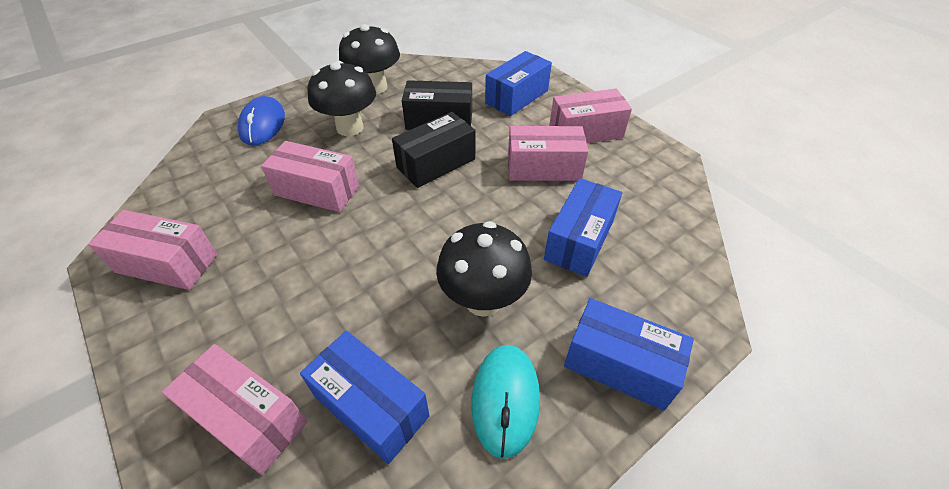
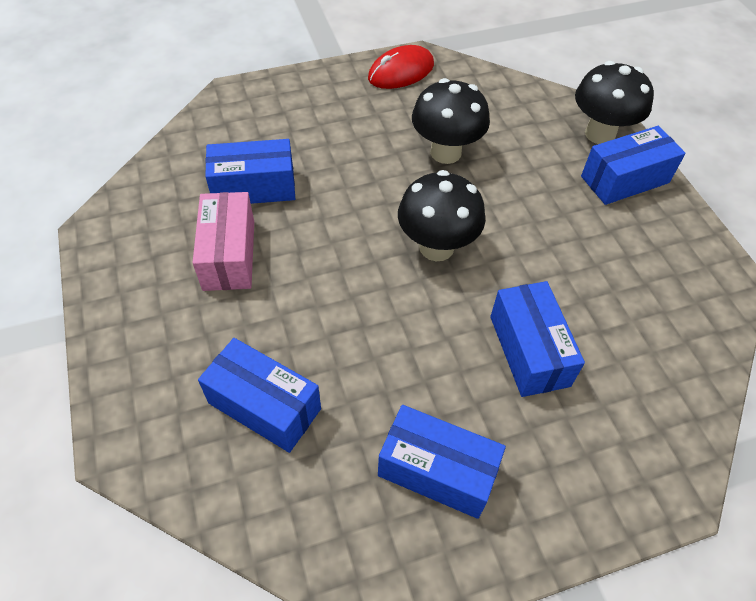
black box: [392,112,475,188] [402,80,472,130] = 2 -> none = 0
blue box: [300,331,430,464] [485,51,552,116] [544,178,622,277] [564,298,694,411] = 4 -> [198,338,321,453] [205,139,295,204] [378,405,506,519] [490,281,585,397] [581,126,686,205] = 5
blue mouse: [237,96,285,145] = 1 -> none = 0
pink box: [88,210,217,290] [162,344,307,475] [261,141,359,212] [508,126,588,181] [549,89,632,143] = 5 -> [193,192,254,291] = 1
red mouse: none = 0 -> [368,45,434,89] = 1
turquoise mouse: [471,345,540,459] = 1 -> none = 0

